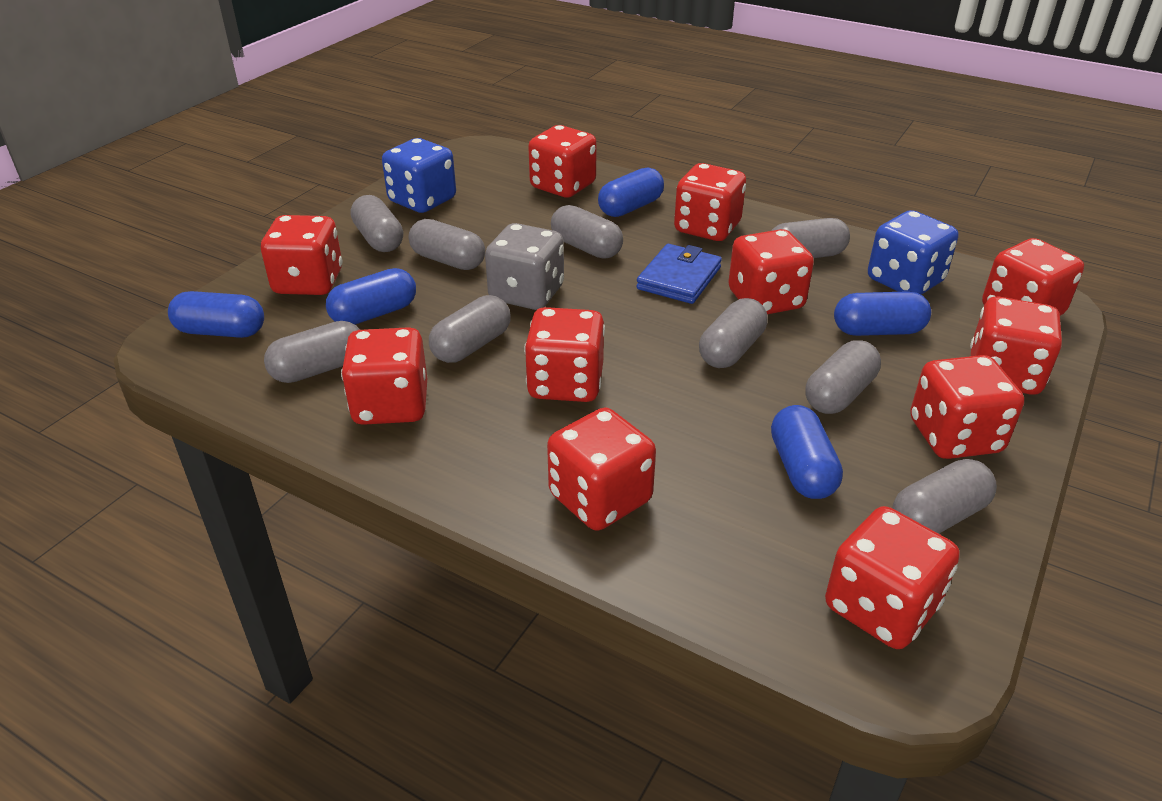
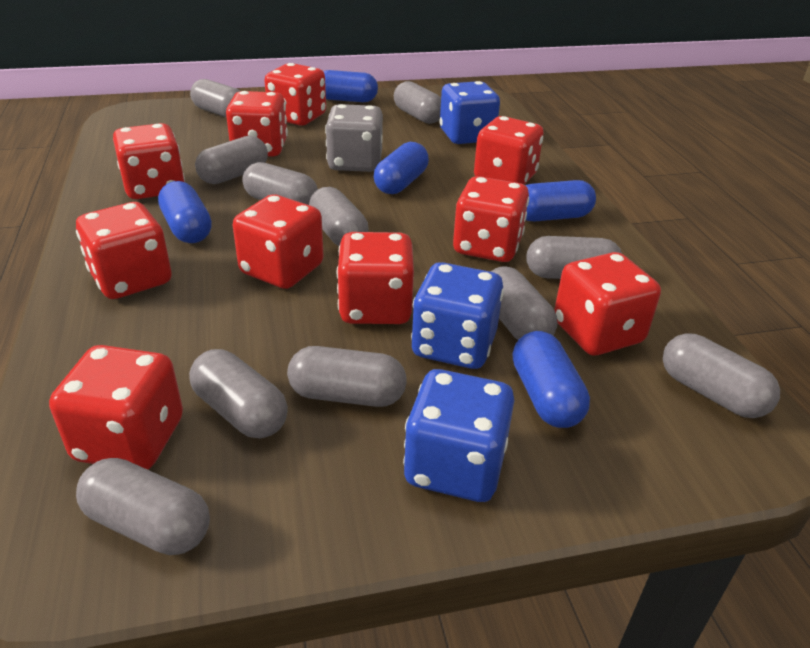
blue dice: [382,138,456,213] [868,210,958,295] = 2 -> [403,369,515,502] [411,262,504,369] [439,81,500,144] = 3
blue wallet: [636,244,722,304] = 1 -> none = 0
grey capsule: [264,321,360,383] [351,195,403,252] [409,219,485,270] [429,295,511,363] [551,205,623,259] [699,298,768,368] [771,218,850,258] [805,340,881,414] [893,459,997,534] = 9 -> [76,458,210,555] [189,349,288,438] [190,79,240,118] [195,136,268,184] [242,162,318,205] [287,346,406,407] [309,187,369,246] [394,81,441,124] [491,266,557,340] [526,236,622,279] [663,334,780,418] = 11
red dice: [261,215,342,295] [341,327,427,425] [524,307,605,402] [528,125,597,198] [547,407,656,531] [674,163,746,241] [728,229,814,314] [825,506,960,649] [910,355,1024,459] [970,297,1062,395] [982,238,1084,316] = 11 -> [49,345,183,470] [76,202,172,299] [113,123,185,199] [226,91,288,157] [233,194,324,289] [264,63,326,126] [337,232,414,324] [453,176,529,262] [474,116,544,185] [554,252,661,355] = 10

